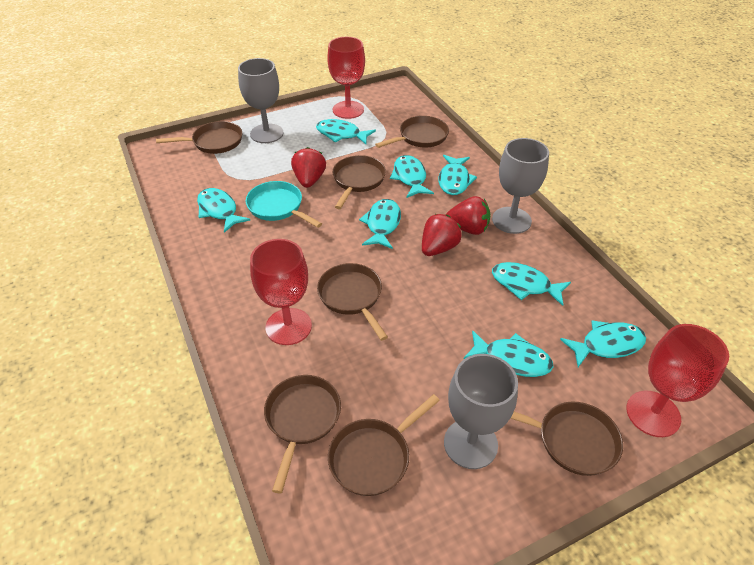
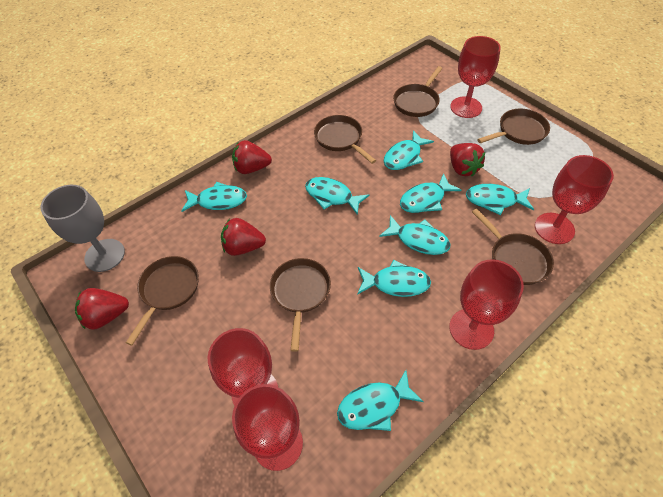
brown pan: [156,121,242,154] [264,375,341,494] [317,263,388,341] [328,394,440,496] [333,155,386,209] [375,116,449,148] [510,402,623,476] = 7 -> [126,256,199,345] [270,258,331,352] [314,115,376,164] [393,66,442,117] [472,209,554,285] [477,109,550,145] = 6
grey goblet: [238,58,284,143] [444,354,518,469] [492,138,549,234] = 3 -> [40,185,125,272] = 1
red goblet: [250,239,312,345] [327,37,365,119] [626,324,729,437] = 3 -> [208,328,278,406] [232,384,303,471] [449,259,524,350] [450,36,501,118] [535,155,614,244] = 5
red strawberry: [291,147,326,188] [422,214,462,256] [446,196,490,235] = 3 -> [75,288,129,330] [221,218,266,256] [232,140,272,174] [450,143,485,176] = 4
turquoise pan: [246,181,322,228] = 1 -> none = 0

